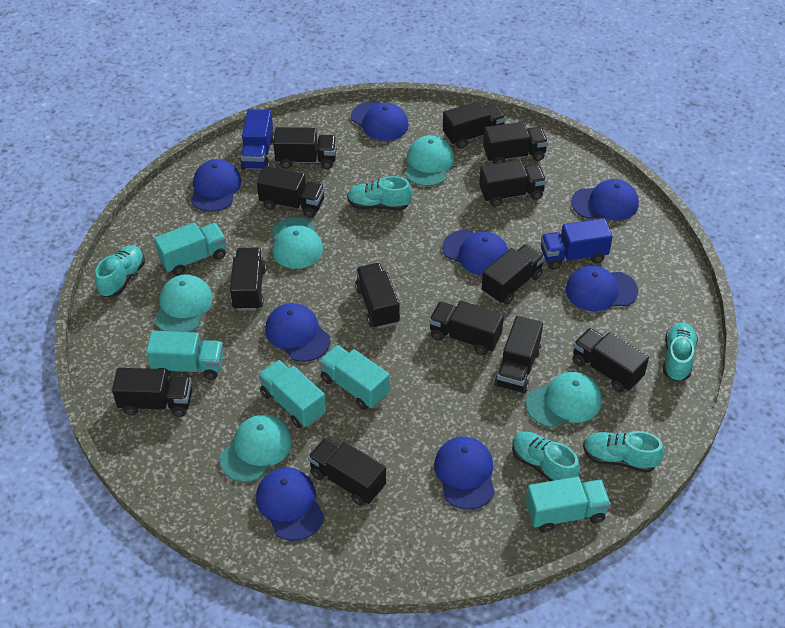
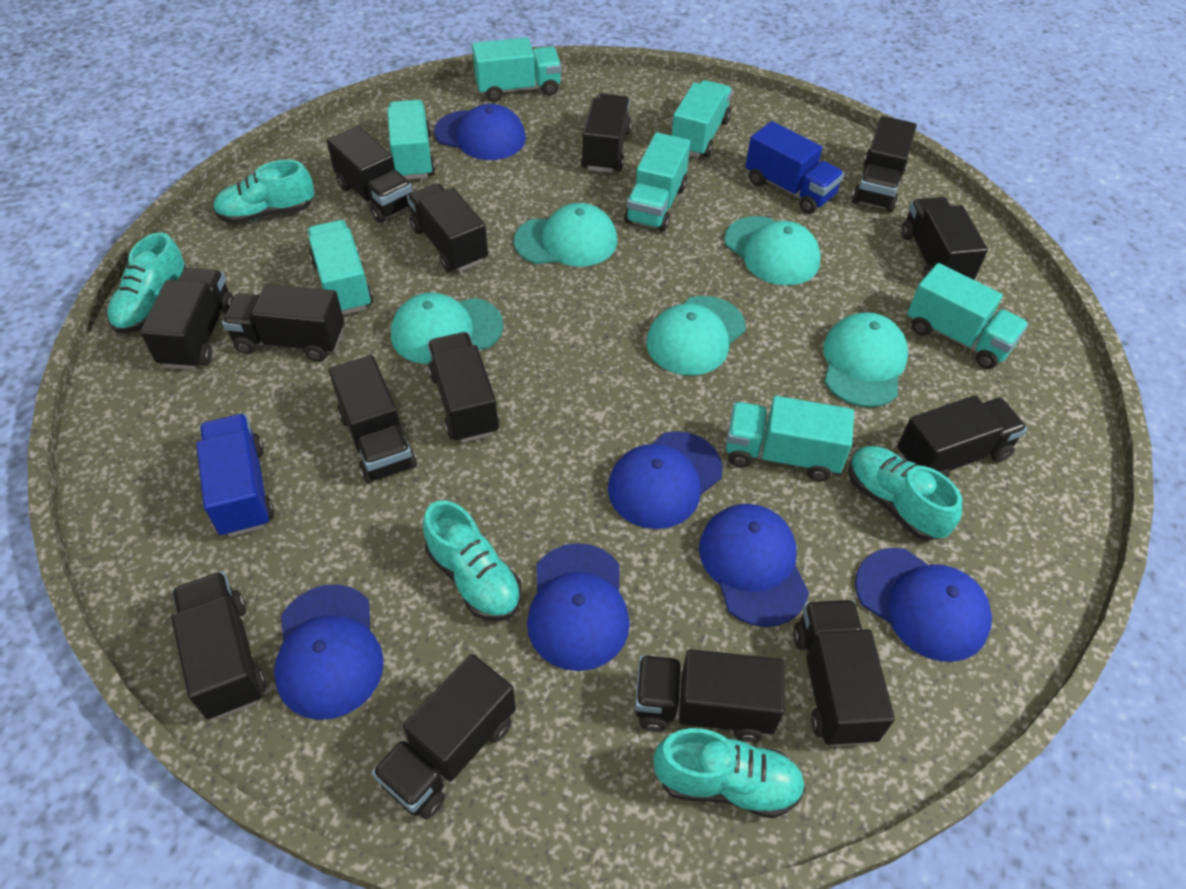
black truck: [112,368,192,417] [230,248,266,311] [257,166,325,218] [273,127,337,169] [308,438,386,506] [355,263,400,329] [429,300,504,355] [443,101,506,148] [479,160,546,206] [482,244,545,305] [483,122,548,164] [494,316,543,394] [573,328,649,392] = 13 -> [140,268,234,370] [171,571,266,719] [222,284,344,361] [327,126,413,223] [329,355,417,483] [372,654,516,820] [407,183,488,272] [428,332,500,443] [581,93,632,173] [635,649,785,742] [793,600,895,746] [852,116,917,212] [897,395,1027,478] [901,197,988,280] = 14
blue cap: [191,159,242,212] [256,467,324,541] [265,303,330,362] [351,101,409,141] [434,437,495,510] [442,230,509,275] [566,266,638,311] [571,179,639,221] = 8 -> [274,584,384,720] [434,104,526,160] [527,543,630,671] [608,431,723,529] [699,504,809,627] [855,548,992,662] = 6
turquoise truck: [146,331,224,380] [154,222,226,275] [258,360,326,428] [319,345,390,410] [526,476,611,532] = 5 -> [307,220,373,315] [387,100,435,180] [472,37,562,102] [624,133,690,232] [672,80,732,157] [726,396,854,481] [907,263,1029,369] = 7

